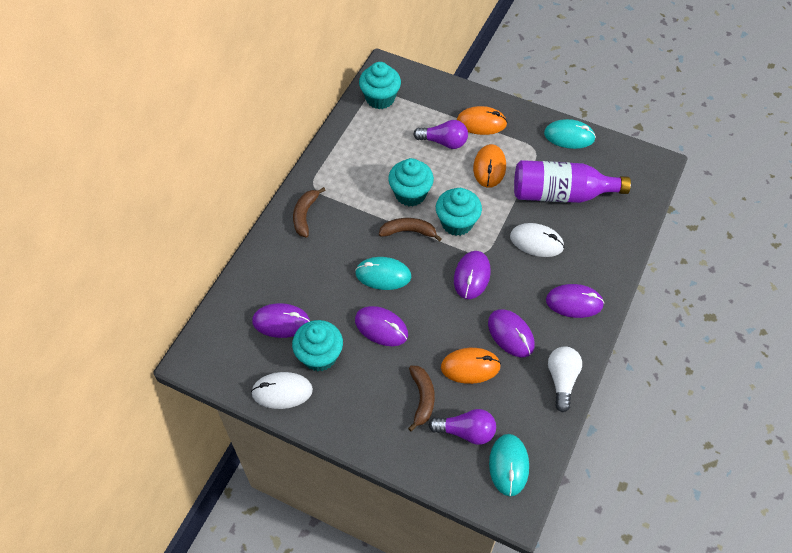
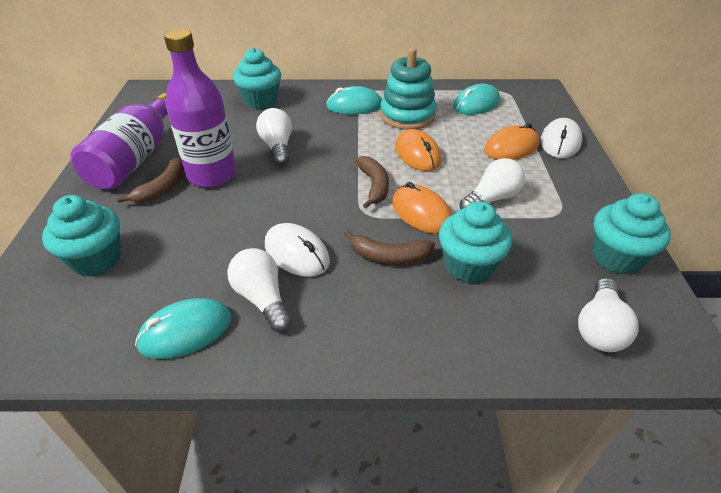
purple bottle: [514,160,631,203] = 1 -> [70,93,168,190] [164,29,237,188] = 2
purple light bulb: [413,120,468,149] [428,409,496,445] = 2 -> none = 0
purple mouse: [252,303,310,338] [355,306,408,346] [454,251,491,299] [488,309,535,357] [546,284,604,318] = 5 -> none = 0
turquoise stacking toy: none = 0 -> [380,48,437,130] = 1
white light bulb: [548,346,582,412] = 1 -> [227,248,292,332] [256,108,292,165] [459,158,525,210] [578,278,638,352] = 4

